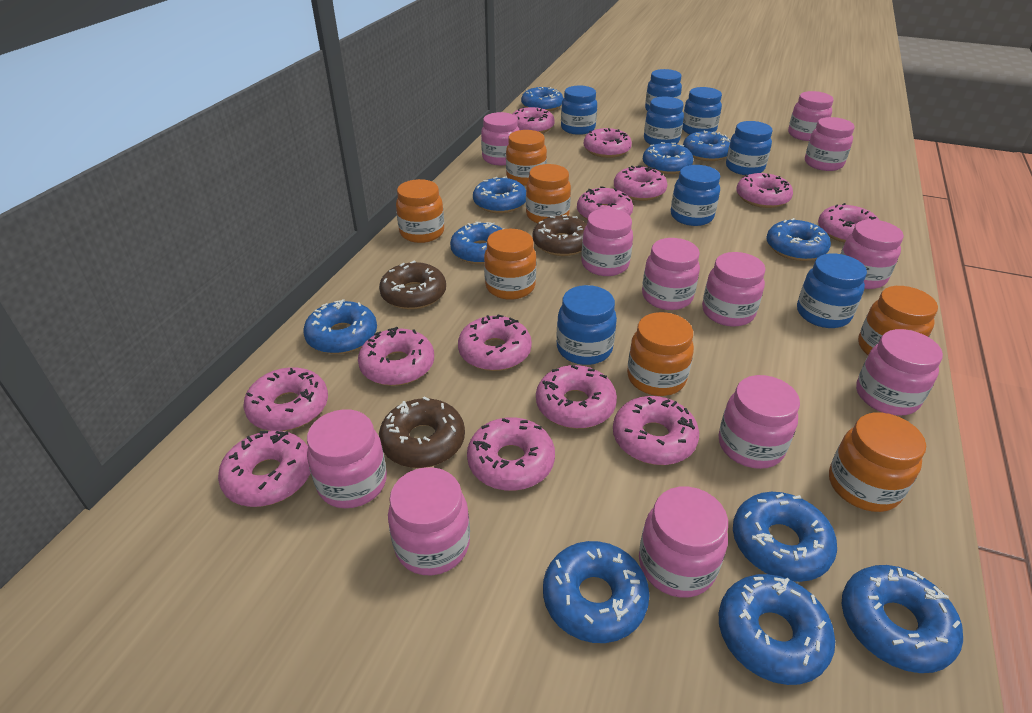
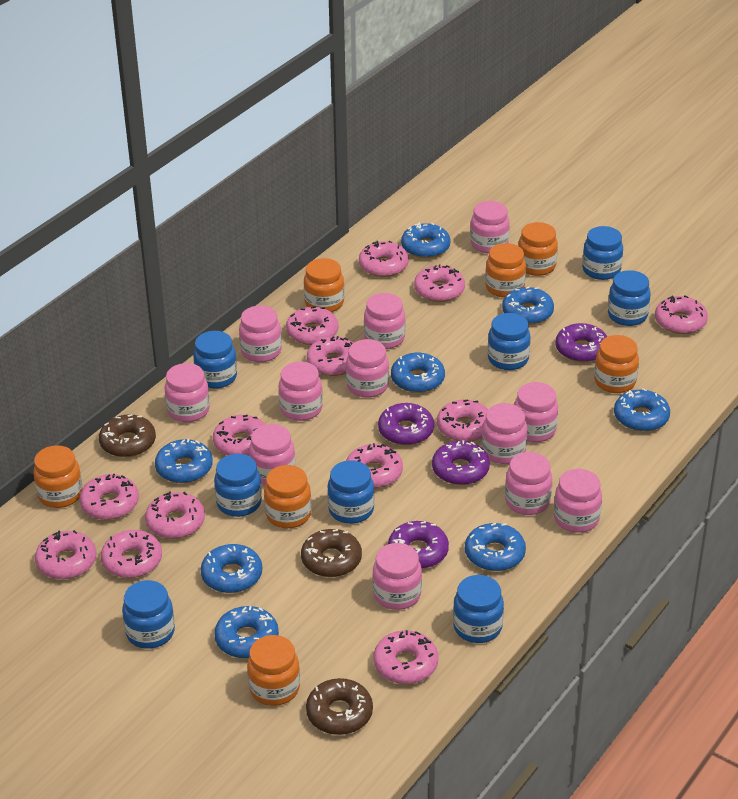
blue donut: [303,299,377,354] [450,222,504,264] [473,176,526,213] [521,87,564,112] [543,541,650,643] [643,142,693,174] [683,131,730,161] [719,574,835,685] [733,492,837,582] [766,218,831,261] [842,565,963,673] = 11 -> [155,439,213,483] [201,544,262,593] [214,606,279,658] [391,353,445,393] [401,223,450,258] [465,523,526,571] [502,287,554,325] [614,389,670,432] = 8
purple donut: none = 0 -> [378,403,434,445] [388,521,449,569] [432,440,490,485] [555,323,607,362] = 4

